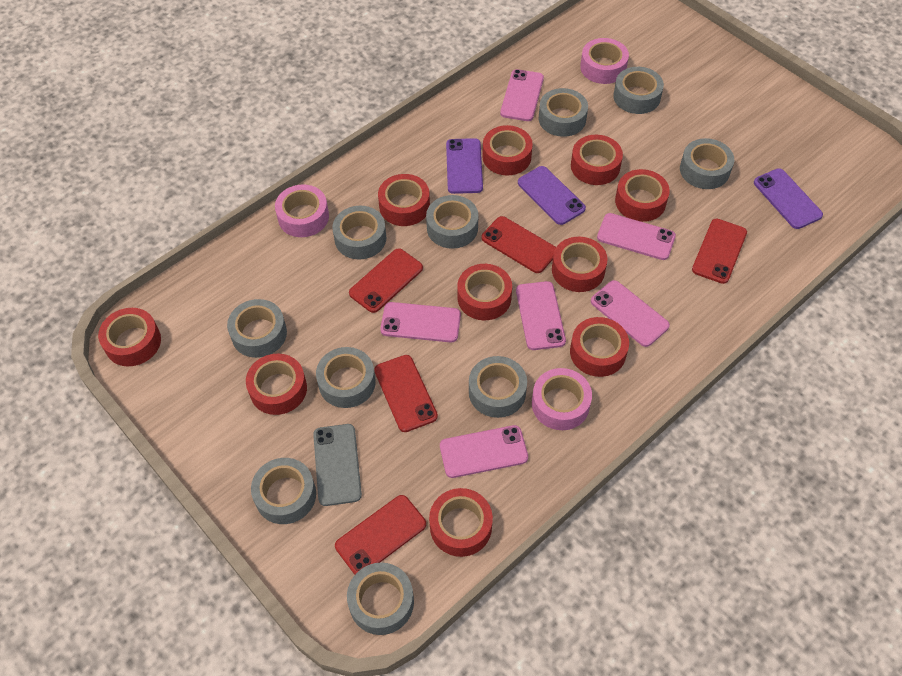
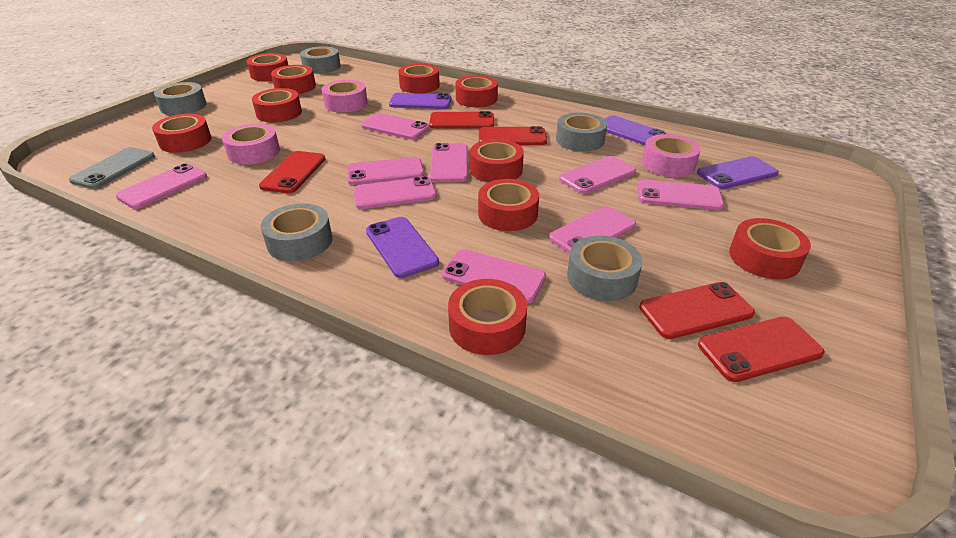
grey tape: [227,299,287,358] [251,458,316,524] [316,347,376,408] [332,206,386,259] [347,562,414,635] [426,195,478,249] [469,356,527,418] [538,88,588,137] [613,67,664,114] [680,138,734,189] = 10 -> [154,82,207,115] [261,203,333,261] [300,46,341,74] [556,113,607,151] [567,236,643,301] = 5
pink phone: [380,302,461,342] [440,425,528,478] [500,69,544,121] [516,281,566,350] [591,280,670,347] [597,213,676,260] = 6 -> [116,163,207,209] [347,157,424,185] [353,176,437,209] [361,113,430,140] [430,143,468,182] [442,249,546,304] [549,206,636,254] [559,156,636,194] [638,179,724,210] = 9
purple phone: [446,138,483,194] [518,166,586,225] [754,168,823,229] = 3 -> [366,217,439,278] [389,93,451,109] [604,115,667,145] [697,156,779,189] = 4

